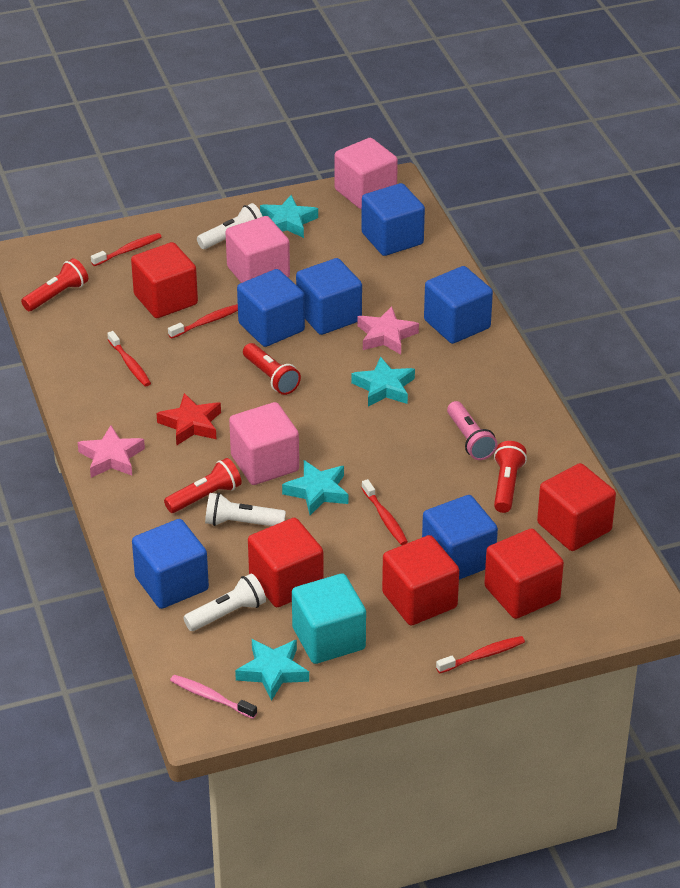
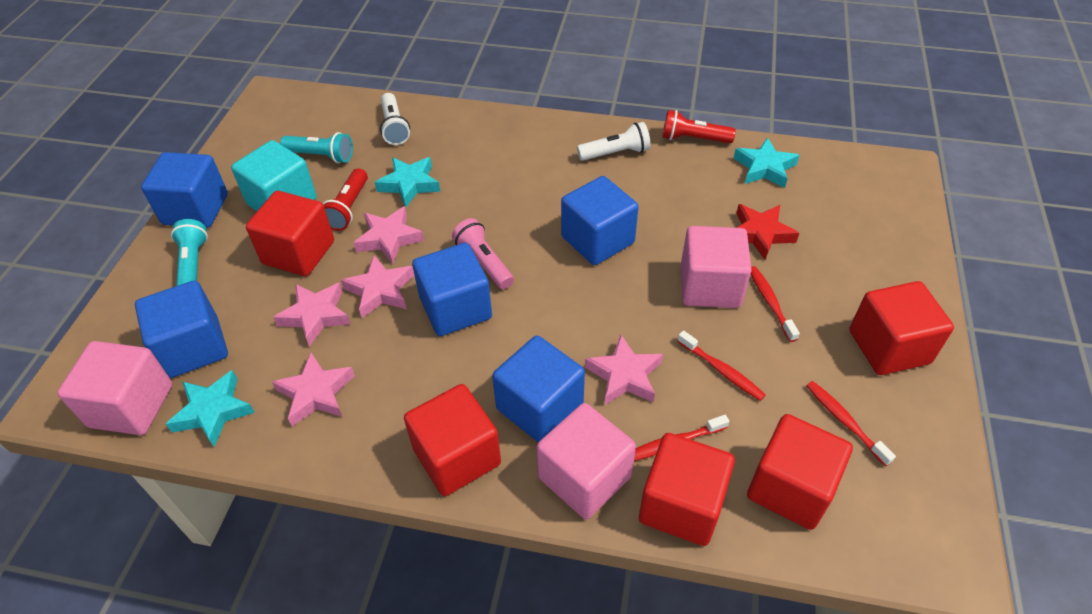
blue cube: [132,519,209,609] [237,269,305,347] [296,258,362,335] [361,183,425,256] [422,495,498,580] [424,266,493,344] = 6 -> [135,281,228,378] [141,152,228,228] [412,243,492,336] [492,336,585,443] [561,176,639,265] = 5
pink star: [78,425,145,478] [357,306,419,354] = 2 -> [272,352,355,426] [273,282,351,347] [341,255,414,318] [354,206,424,264] [585,335,663,405] = 5
pink toothbrush: [170,675,257,719] = 1 -> none = 0
red flashlight: [21,258,88,311] [164,458,242,513] [243,343,301,395] [494,441,527,513] = 4 -> [322,168,368,231] [663,110,736,143] = 2
red toothbrush: [91,233,161,266] [107,331,151,386] [168,304,238,339] [362,479,408,545] [436,636,525,673] = 5 -> [634,415,729,461] [677,330,766,401] [751,266,800,342] [806,381,896,466] = 4
turquoise flashlight: none = 0 -> [171,219,208,286] [280,132,353,163] = 2
turquoise star: [235,639,309,701] [260,195,318,238] [282,460,348,515] [351,356,415,407] = 4 -> [166,370,255,447] [375,157,440,207] [734,138,800,188] = 3
white flashlight: [183,573,266,631] [197,203,263,249] [205,493,286,526] = 3 -> [380,93,410,145] [577,122,651,161] = 2

